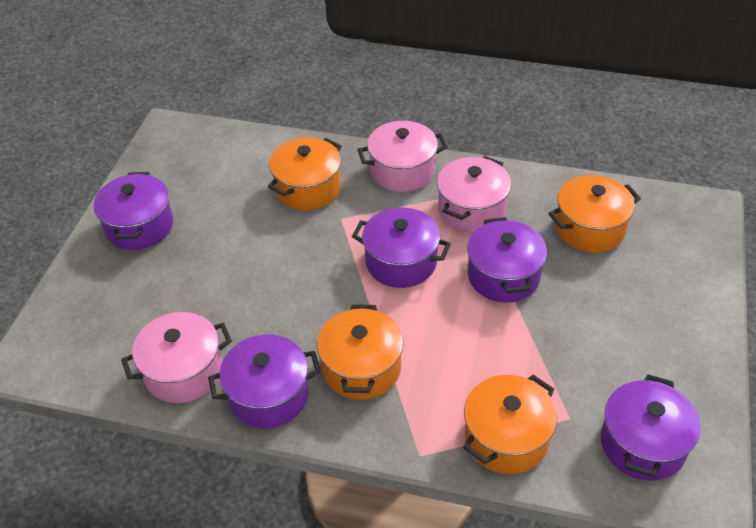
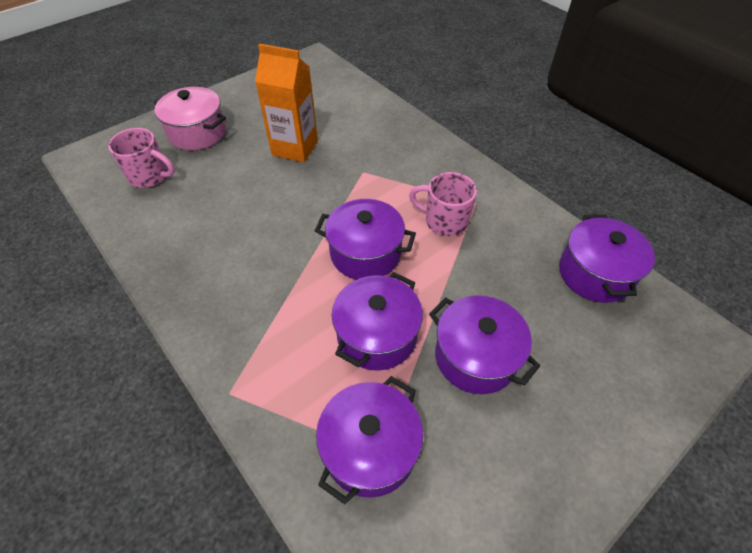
orange carton: none = 0 -> [255,44,318,162] = 1
orange pot: [268,137,342,210] [317,304,404,400] [463,374,557,474] [549,175,641,253] = 4 -> none = 0
pink mug: none = 0 -> [108,128,175,188] [409,172,477,236] = 2
pink pot: [121,312,232,403] [357,121,448,192] [437,156,511,232] = 3 -> [154,87,226,150] = 1

